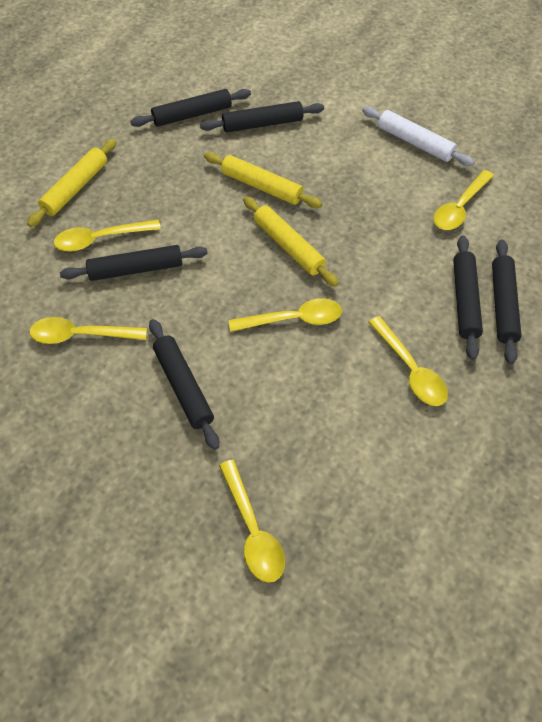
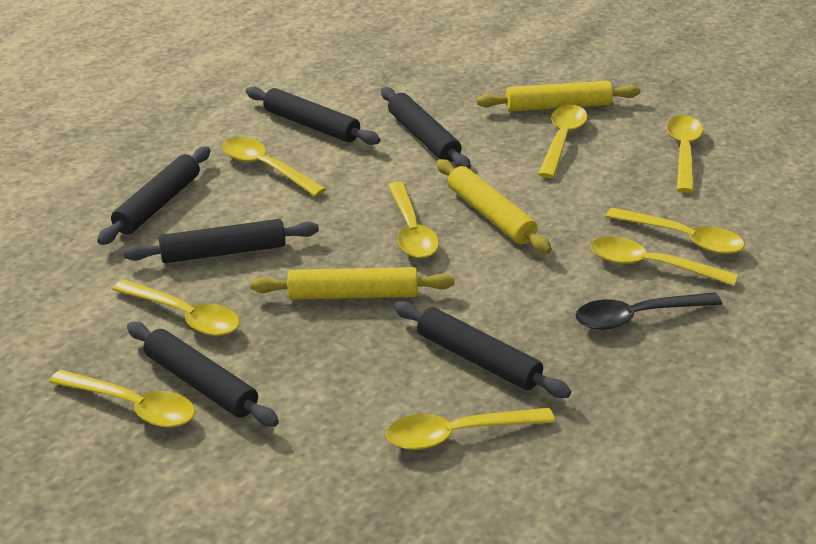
black spoon: none = 0 -> [575,292,722,330] = 1
white rolling pin: [362,106,475,166] = 1 -> none = 0
yellow spoon: [30,317,147,344] [54,220,161,252] [219,459,285,583] [229,298,342,332] [369,316,448,406] [434,170,494,230] = 6 -> [49,370,195,428] [112,279,240,336] [222,137,326,197] [386,408,555,450] [388,181,439,258] [538,105,588,178] [591,237,738,286] [605,207,745,254] [667,115,703,193] = 9

